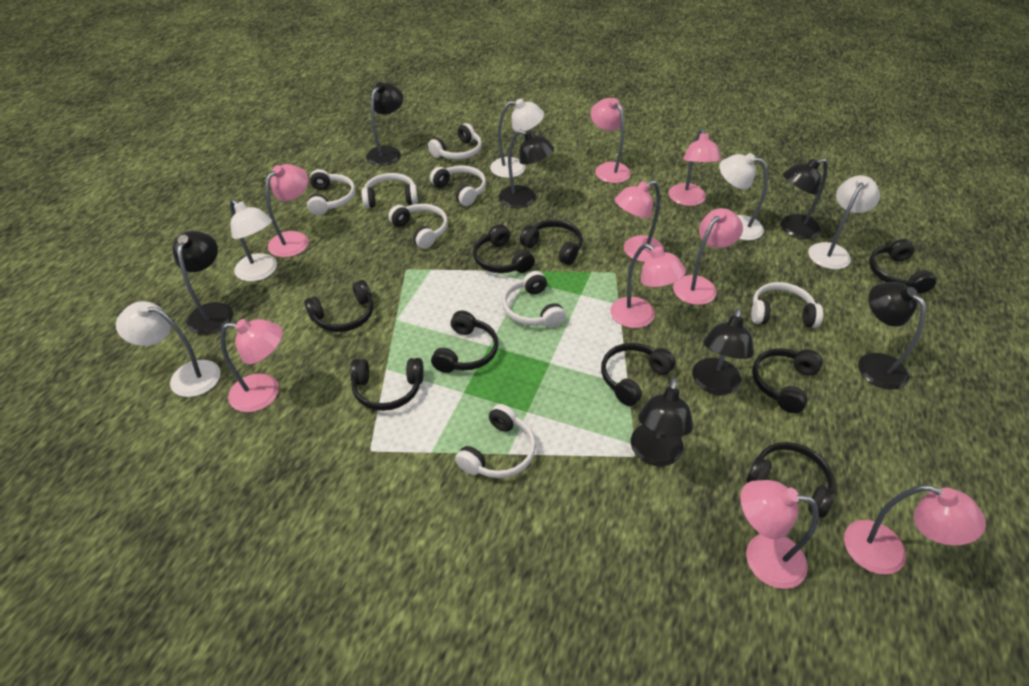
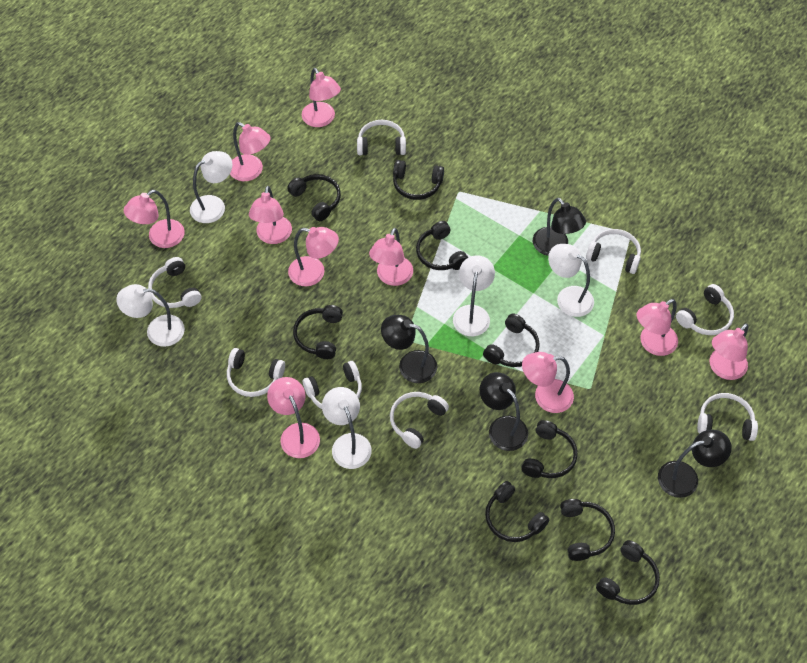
black lamp: [173,231,233,335] [366,82,403,166] [499,130,554,208] [631,378,694,466] [692,308,754,395] [781,158,828,239] [858,282,926,390] = 7 -> [381,315,437,383] [480,372,528,451] [533,198,586,256] [658,429,732,498] = 4
pink lamp: [220,319,283,412] [266,164,309,257] [591,98,631,183] [611,244,686,328] [615,180,664,262] [668,129,722,206] [673,208,743,305] [740,480,819,589] [844,485,986,575] = 9 -> [124,190,185,248] [230,122,271,181] [249,186,292,244] [267,377,320,458] [288,227,339,286] [302,68,341,127] [369,228,413,286] [522,352,574,413] [637,299,678,356] [710,323,748,380] = 10

